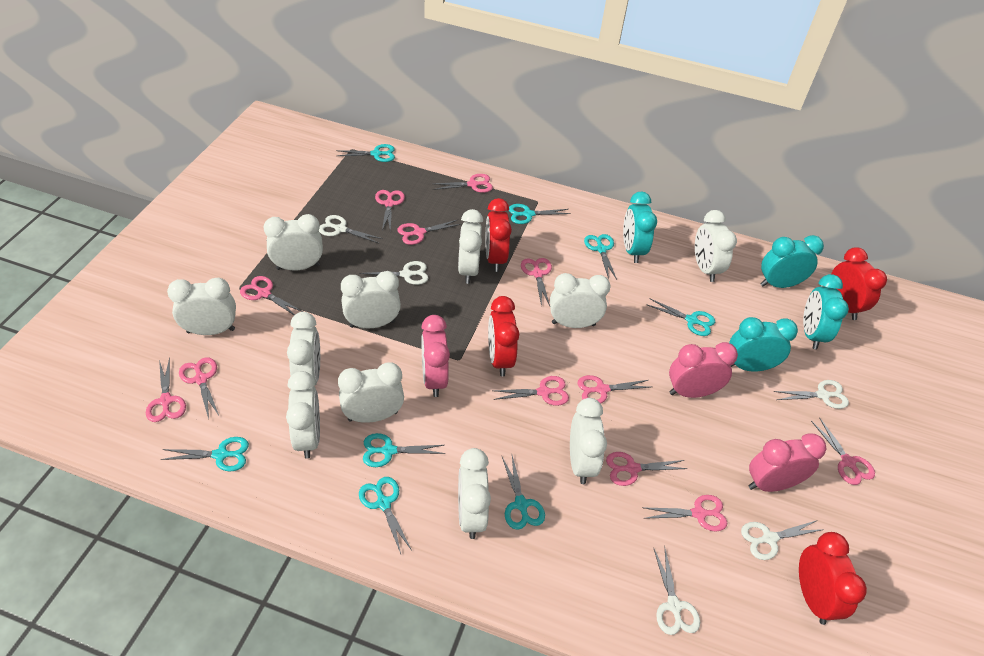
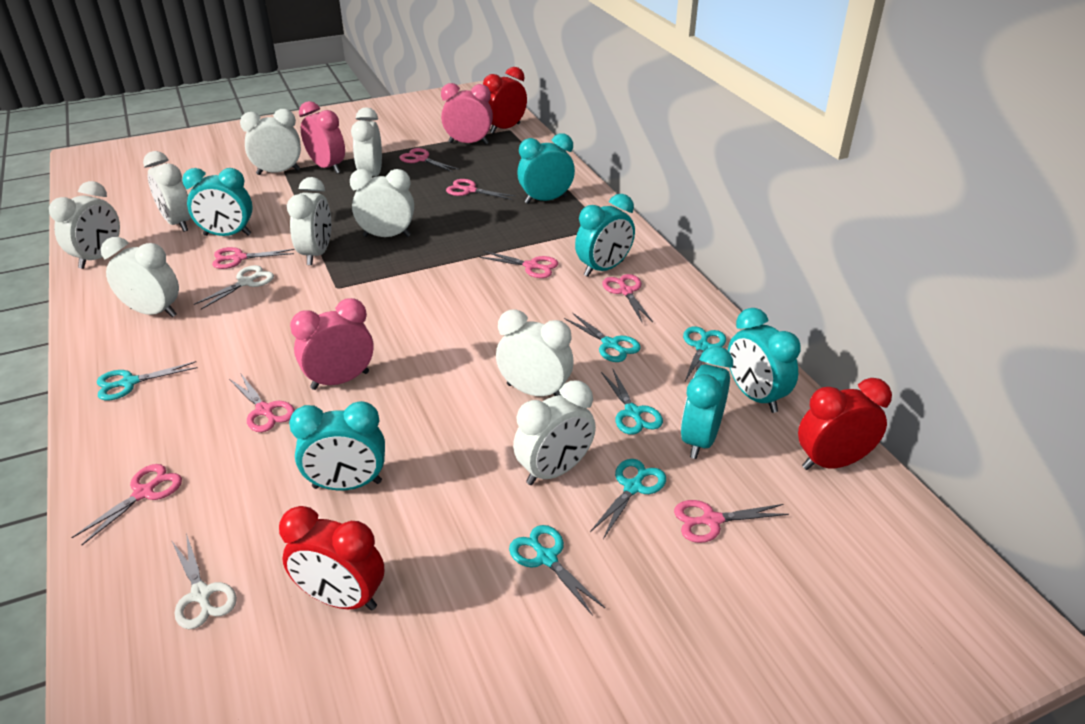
pink scissors: [146,357,186,422] [179,357,219,419] [240,276,303,315] [375,190,405,232] [397,220,462,245] [433,174,493,193] [493,376,569,406] [521,258,552,307] [577,375,650,404] [606,452,688,486] [642,495,727,532] [811,417,875,485] = 12 -> [71,464,182,545] [212,247,294,269] [229,373,295,432] [399,148,459,172] [446,179,515,200] [479,251,558,278] [602,274,653,322] [674,500,789,543] = 8
red clock: [485,198,512,272] [488,296,519,376] [799,532,867,625] [831,247,887,320] = 4 -> [279,506,384,611] [483,67,527,134] [798,378,892,470] = 3
turquoise clock: [623,192,657,263] [729,317,798,372] [760,235,824,288] [803,274,849,350] = 4 -> [182,168,253,236] [289,401,385,490] [517,133,575,204] [575,194,635,277] [681,346,733,459] [728,308,801,413] = 6
turquoise scissors: [160,437,249,471] [336,144,395,162] [359,477,411,554] [363,433,445,467] [502,456,545,530] [509,204,571,224] [584,234,617,280] [647,299,715,336] = 8 -> [97,361,198,400] [509,525,605,616] [564,313,641,362] [590,459,666,539] [601,370,663,435] [683,326,726,381] = 6
white clock: [167,278,236,335] [263,214,323,270] [286,371,320,459] [287,312,320,386] [338,362,404,423] [341,271,401,328] [458,209,483,284] [458,448,491,539] [550,273,611,328] [570,398,607,484] [695,210,737,282] = 11 -> [49,181,120,269] [101,237,179,317] [143,151,191,232] [240,109,301,175] [287,177,331,265] [350,169,414,237] [351,107,382,176] [496,309,574,396] [513,380,596,485] = 9
white scissors: [319,215,383,243] [359,261,428,285] [653,546,700,635] [741,520,824,560] [774,380,849,409] = 5 -> [172,533,237,629] [194,265,274,309] = 2

